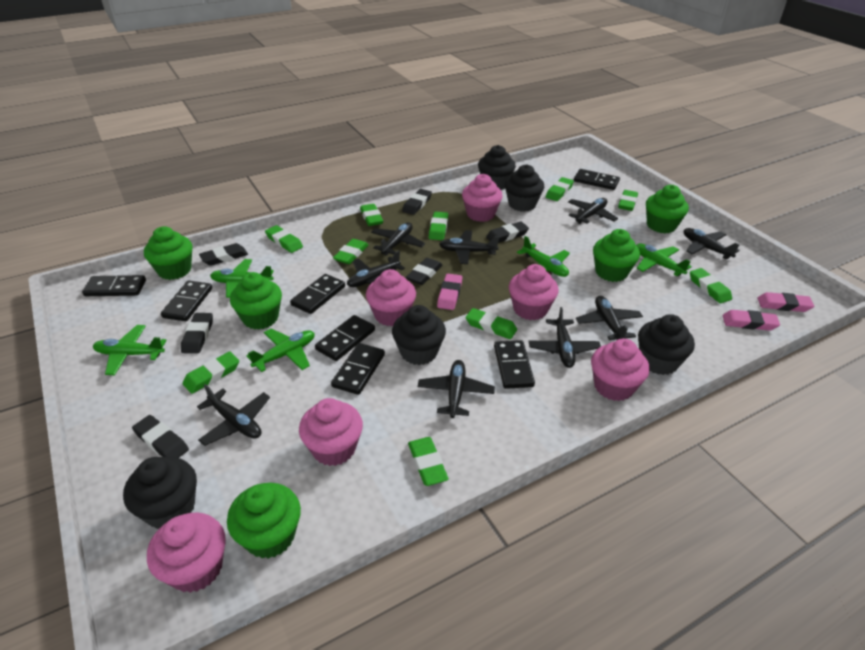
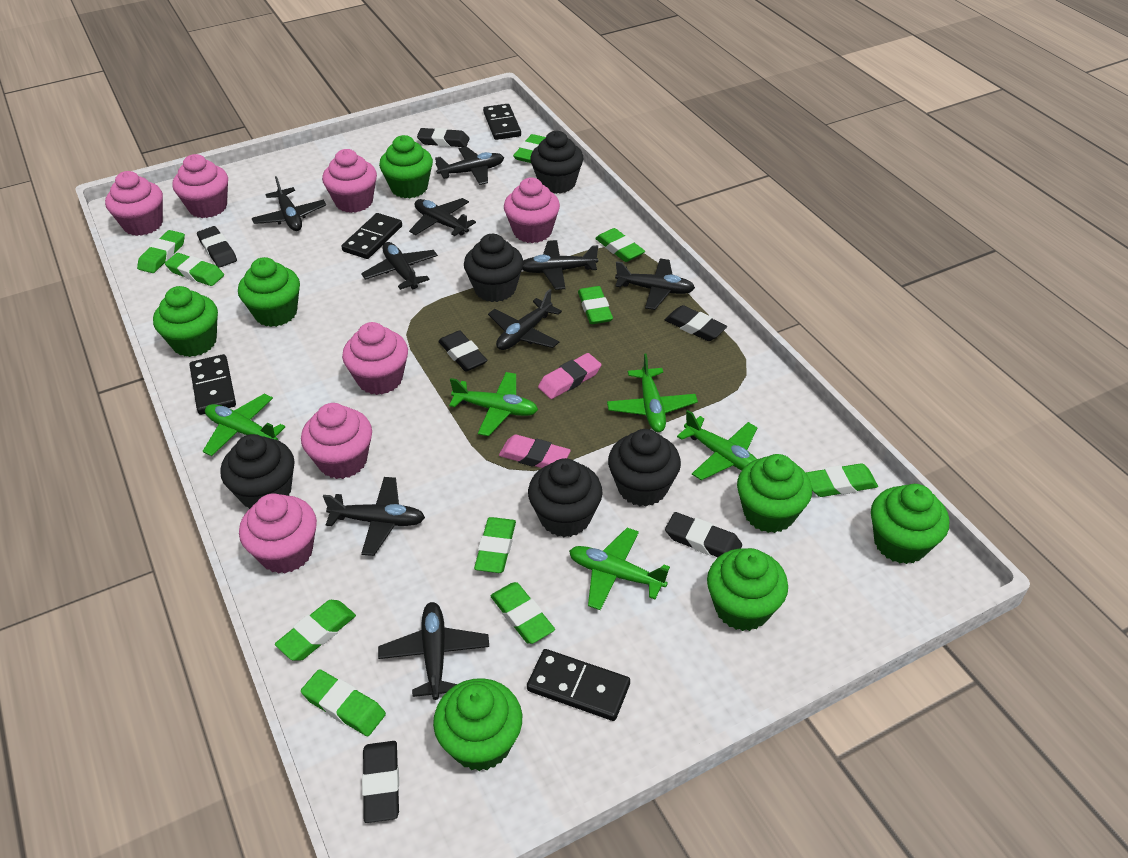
black domino: [82,275,146,296] [161,281,212,321] [290,274,345,314] [315,315,375,361] [331,343,385,395] [494,340,535,389] [574,169,620,190] = 7 -> [189,354,236,415] [341,213,402,259] [483,104,521,140] [527,649,630,721] = 4
green cupcake: [144,226,192,280] [227,483,301,559] [230,272,282,330] [593,229,640,282] [646,185,689,233] = 5 -> [153,286,218,357] [238,257,300,327] [379,135,433,198] [433,678,522,771] [707,548,788,631] [737,454,812,533] [871,484,949,564] = 7
pink cupcake: [147,513,226,593] [299,398,363,466] [366,269,416,326] [462,174,503,222] [509,264,559,320] [591,338,649,401] = 6 -> [105,171,163,236] [172,154,228,218] [239,493,317,574] [301,403,372,479] [322,149,377,213] [342,322,408,395] [504,177,560,243] = 7
pink eraser: [437,274,462,310] [722,310,780,331] [757,292,814,312] = 3 -> [499,435,571,468] [538,353,601,399] = 2

